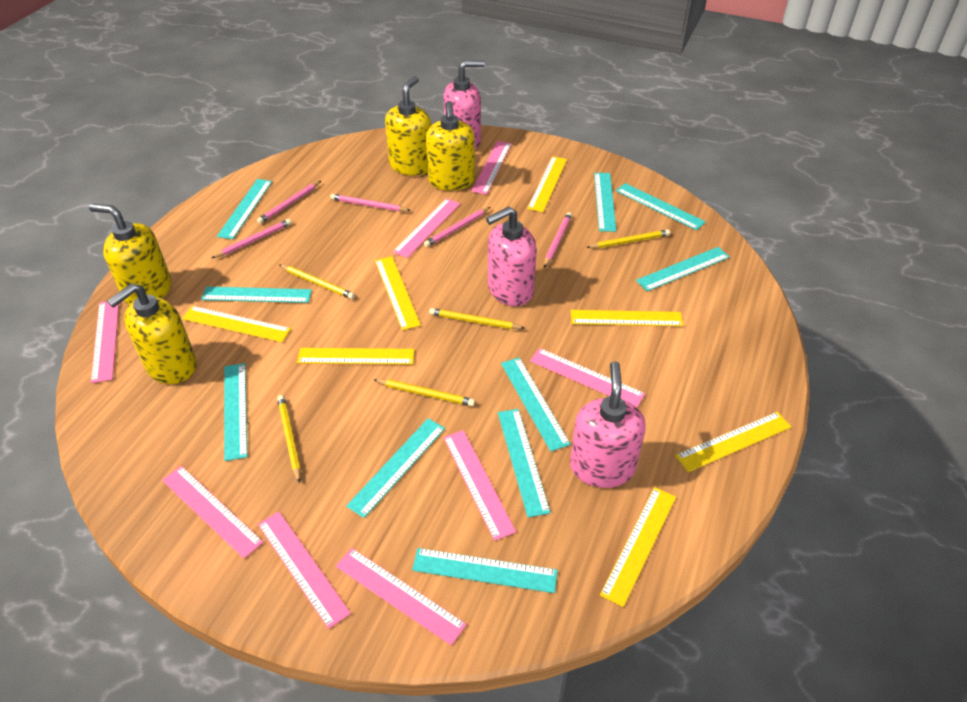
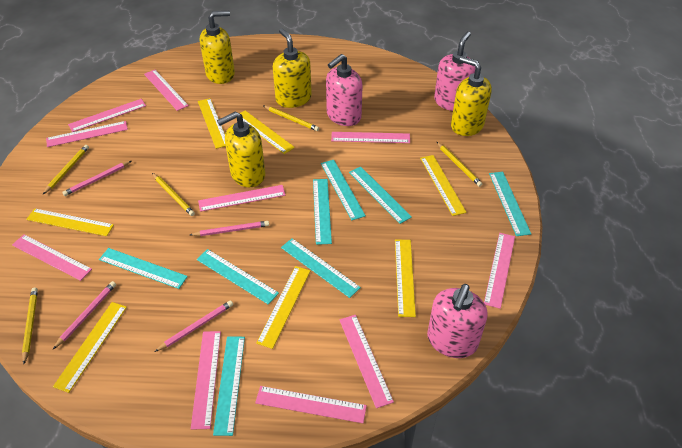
pink pencil: [212,219,292,258] [257,181,321,224] [330,194,411,212] [424,207,490,247] [544,212,572,268] = 5 -> [53,281,116,349] [62,161,131,196] [154,300,233,352] [190,221,269,236] = 4
pink ruler: [91,302,119,383] [162,466,263,559] [258,512,351,629] [336,548,467,646] [393,198,460,258] [443,430,516,541] [471,141,512,195] [530,348,645,408] = 8 -> [12,234,92,281] [46,121,128,147] [68,99,146,132] [144,70,189,111] [191,331,221,430] [198,185,285,212] [255,386,367,423] [331,132,410,143] [339,315,394,408] [484,233,515,309] = 10
turquoise ruler: [201,287,312,303] [217,179,272,239] [224,363,247,461] [346,418,445,518] [412,548,558,593] [498,409,551,517] [501,357,571,451] [594,173,616,232] [616,183,706,230] [636,247,730,291] = 10 -> [99,248,188,289] [197,249,279,305] [213,337,245,436] [281,238,361,298] [313,179,332,245] [321,160,366,220] [349,166,412,224] [489,172,531,236] = 8

